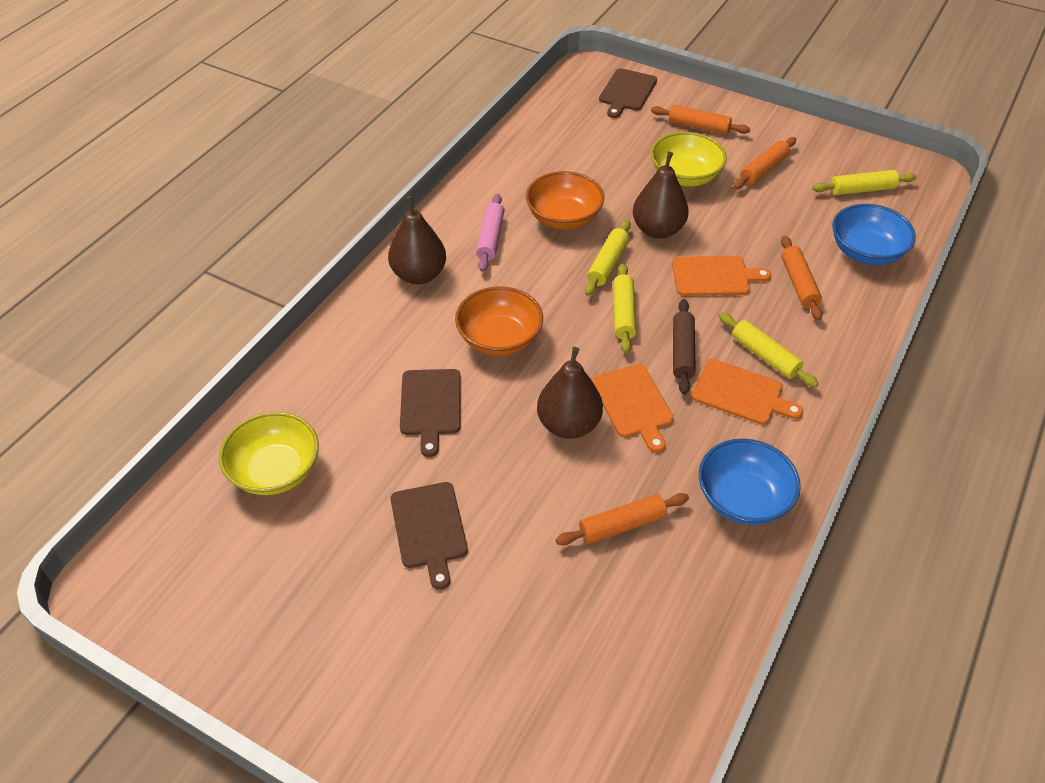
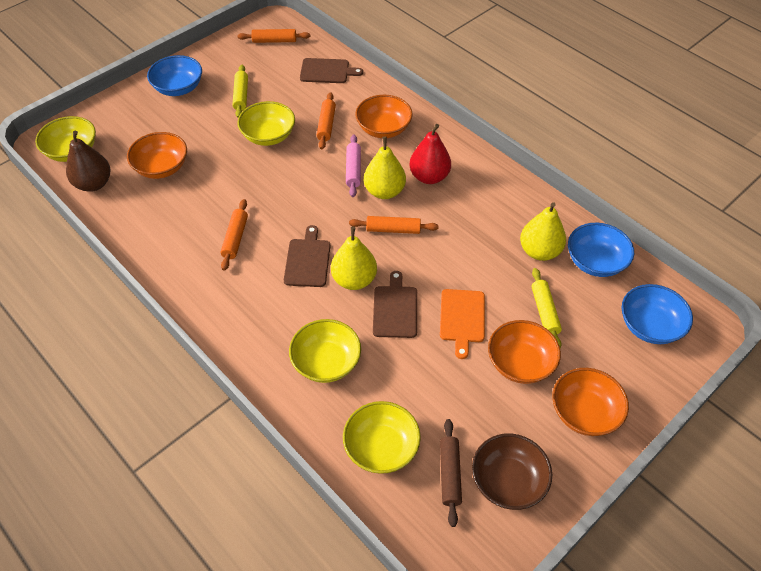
blue bowl: [699,439,801,525] [832,204,916,265] = 2 -> [147,55,202,96] [568,223,634,277] [622,284,693,344] = 3
brown bowl: none = 0 -> [472,434,552,510] = 1
brown pear: [388,196,446,284] [537,347,603,439] [633,151,689,239] = 3 -> [66,131,111,192] = 1
orange bowl: [455,286,543,356] [526,171,604,230] = 2 -> [127,132,187,179] [355,95,413,138] [488,320,561,384] [552,368,629,436] = 4
orange cutting board: [592,364,674,453] [672,256,771,296] [691,359,803,425] = 3 -> [440,289,485,359] = 1
red pear: none = 0 -> [410,124,451,184] = 1
yellow bowl: [219,412,319,495] [651,132,727,186] = 2 -> [35,116,96,162] [237,101,295,146] [289,319,361,383] [343,401,421,474] = 4
yellow pear: none = 0 -> [331,227,377,290] [364,136,406,199] [520,202,566,261] = 3
yellow rolling pin: [585,220,631,296] [613,263,636,353] [719,313,819,388] [812,170,916,195] = 4 -> [232,65,248,118] [532,268,562,349] = 2

